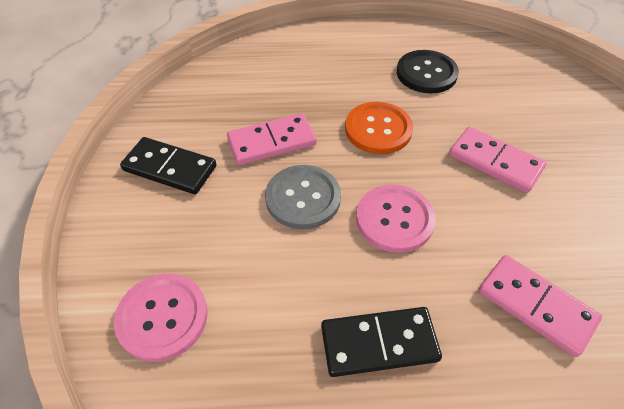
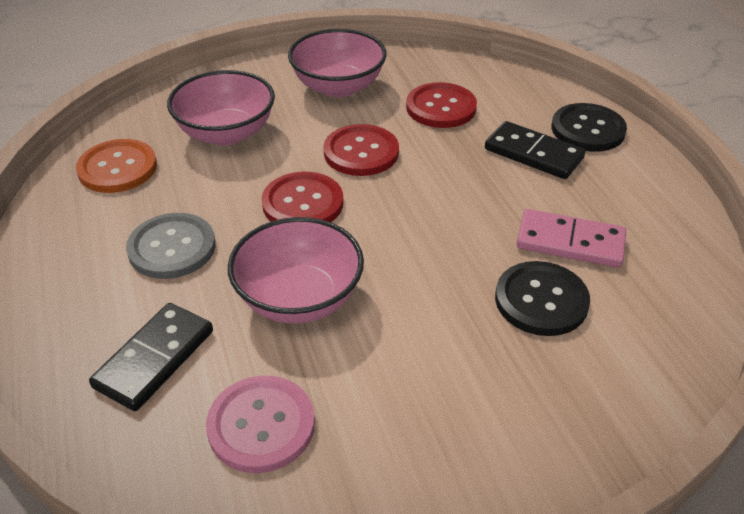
black button: [397,50,459,93] = 1 -> [495,261,590,336] [551,103,627,152] = 2
pink bowl: none = 0 -> [167,70,275,145] [228,217,364,324] [288,29,387,97] = 3
pink button: [114,274,208,362] [356,184,436,253] = 2 -> [206,376,315,473] = 1
pink domino: [227,113,317,165] [449,127,546,193] [479,255,602,357] = 3 -> [517,209,626,268] = 1
red button: none = 0 -> [262,172,343,222] [323,124,399,176] [406,82,477,128] = 3

